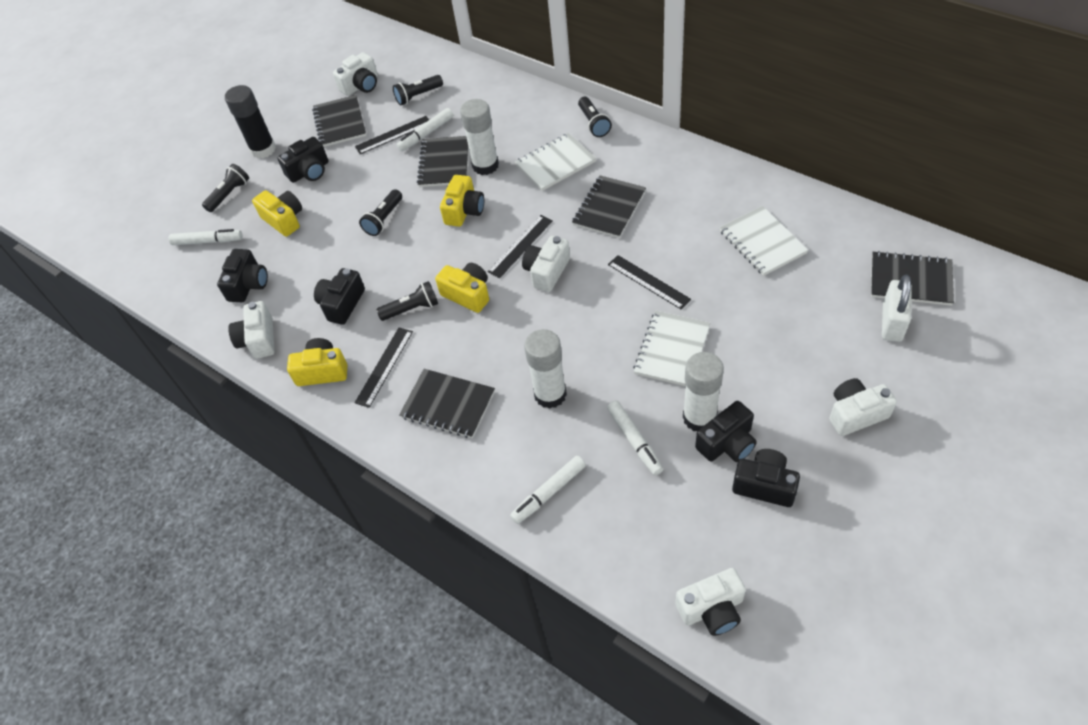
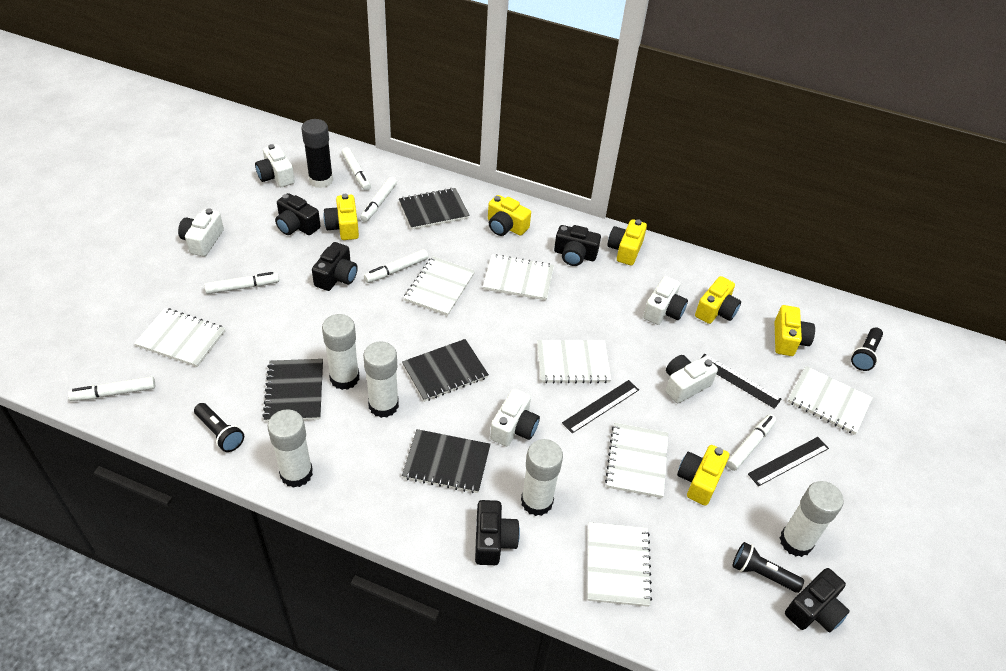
black flashlight: [202,164,249,212] [359,189,402,236] [376,281,438,321] [393,75,443,106] [578,97,612,137] = 5 -> [194,403,244,452] [733,542,804,593] [851,327,883,371] = 3
black notebook: [312,95,366,147] [399,369,495,438] [417,136,469,187] [572,176,646,238] [871,251,954,306] = 5 -> [262,359,323,422] [399,188,470,230] [402,339,489,402] [402,429,490,493] = 4
black ruler: [355,116,429,154] [355,328,413,408] [487,215,553,278] [608,255,691,309] = 4 -> [562,380,639,434] [700,354,781,409] [748,437,829,486] = 3
white glue stick: [460,99,499,175] [524,329,567,409] [683,352,724,431] = 3 -> [268,409,313,488] [322,314,359,390] [363,341,399,418] [521,439,563,516] [780,481,844,557] = 5
white marker: [169,229,242,245] [397,108,453,151] [510,456,586,524] [607,400,663,475] = 4 -> [68,376,155,401] [204,272,279,294] [342,148,371,191] [360,177,397,222] [364,249,428,283] [726,414,776,471] = 6
white notebook: [515,133,596,191] [633,311,710,386] [720,206,808,276] = 3 -> [134,308,225,367] [404,256,475,316] [483,254,554,300] [537,340,611,383] [587,522,652,607] [605,423,668,498] [787,366,873,435] = 7
white padlock: [882,275,912,342] = 1 -> none = 0
yellow camera: [252,190,302,237] [287,338,347,386] [435,263,489,313] [440,175,484,227] = 4 -> [323,194,359,240] [488,195,531,236] [607,219,647,265] [677,445,729,506] [695,276,741,324] [775,305,815,356] = 6

